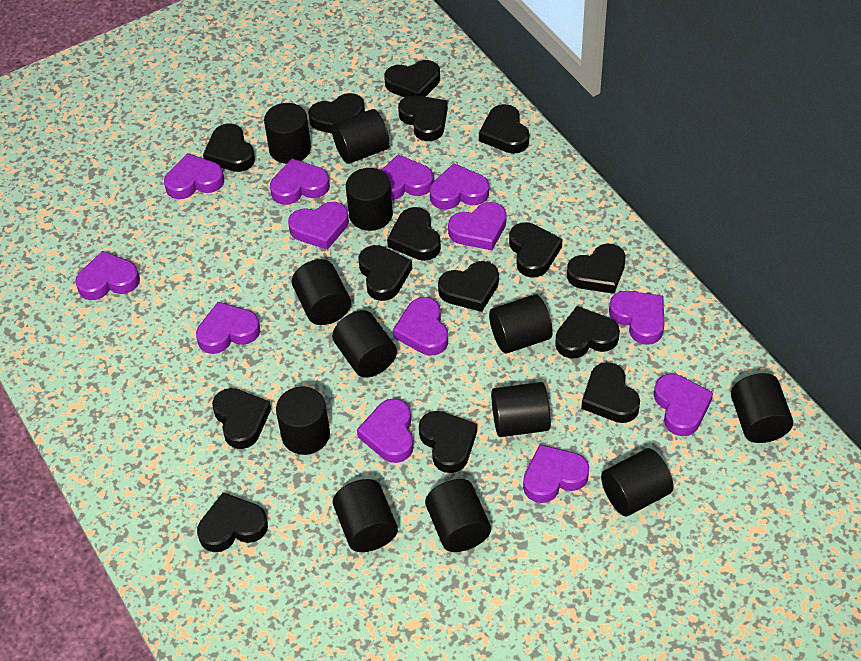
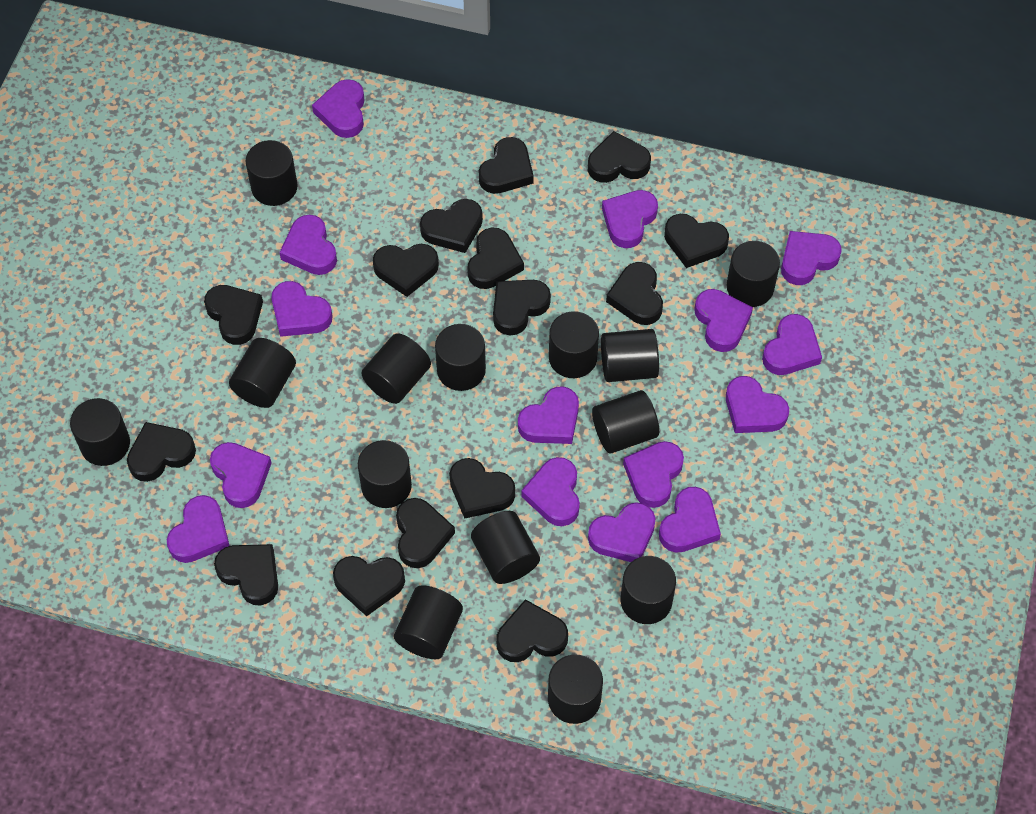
black cylinder: [264,103,311,164] [276,386,330,455] [292,259,351,325] [332,109,390,164] [332,310,397,378] [333,479,398,552] [346,168,393,231] [425,479,491,552] [489,294,553,353] [491,382,551,437] [601,448,674,516] [731,373,793,443] = 12 -> [70,398,130,466] [229,338,296,408] [246,140,298,206] [358,440,412,508] [361,333,431,404] [394,585,463,659] [435,324,486,391] [471,511,540,584] [548,654,603,724] [549,311,599,378] [592,390,659,454] [601,329,659,382] [621,556,676,624] [727,241,780,307] = 14
purple heart: [75,251,140,300] [164,153,224,199] [196,302,260,354] [270,158,330,205] [288,202,349,250] [357,399,414,463] [381,154,434,200] [393,297,448,356] [430,163,489,210] [448,202,506,250] [523,444,589,503] [609,291,664,345] [654,374,713,436] = 13 -> [167,495,230,563] [210,442,272,508] [271,281,332,337] [279,215,337,275] [312,79,364,138] [518,386,579,444] [521,457,580,526] [588,502,656,562] [602,190,658,248] [623,441,684,508] [659,487,721,553] [694,289,753,352] [726,376,789,433] [762,314,822,375] [781,231,842,285] = 15

